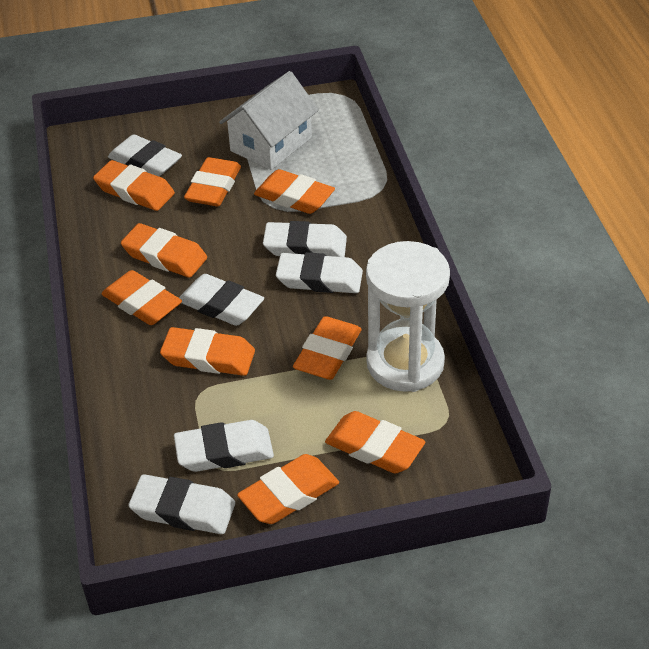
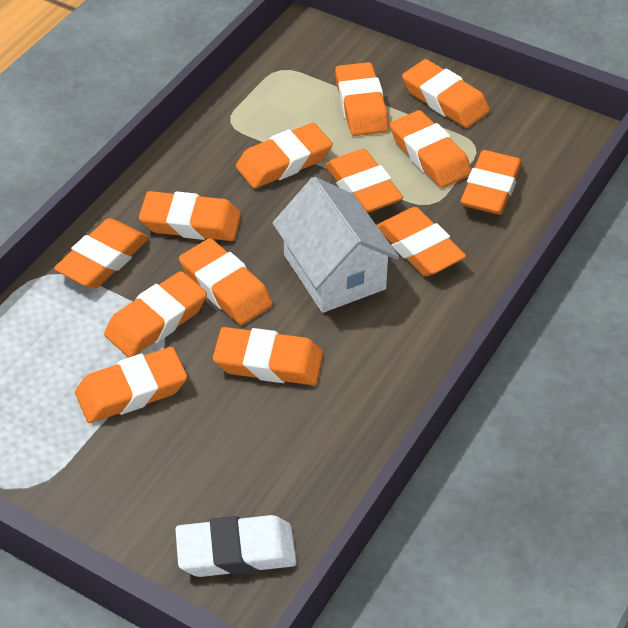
orange eraser: [93,160,175,211] [101,270,182,325] [121,223,207,278] [160,327,255,376] [184,157,241,206] [237,454,339,524] [254,169,335,214] [293,316,362,380] [325,411,425,473] = 9 -> [54,218,149,289] [75,347,187,423] [104,271,207,358] [139,191,241,241] [179,238,273,325] [213,327,323,385] [236,123,333,189] [325,149,403,213] [335,62,389,136] [376,207,466,276] [390,110,472,188] [402,59,490,128] [461,150,522,215] = 13
white eraser: [108,134,182,177] [129,474,235,534] [174,420,274,472] [179,274,264,326] [263,221,347,257] [276,252,363,293] = 6 -> [175,515,297,577] = 1
white hourglass: [366,241,450,392] = 1 -> none = 0

